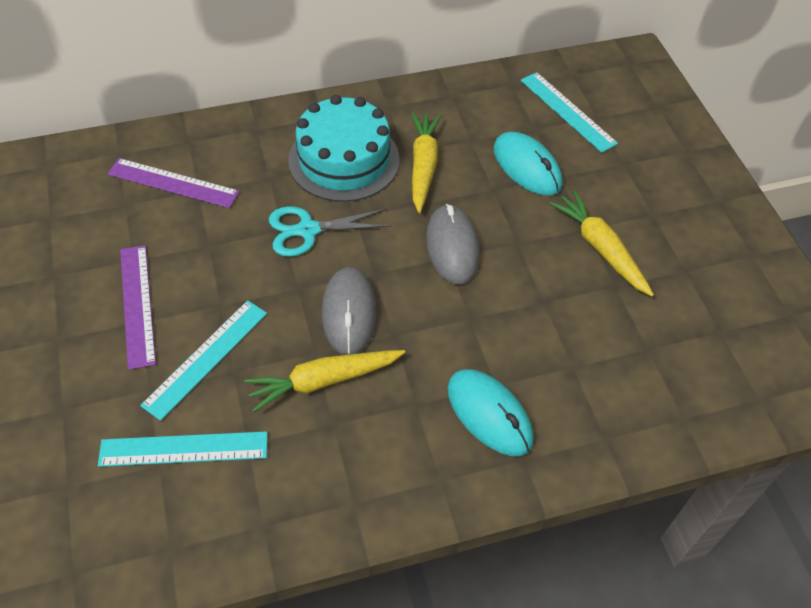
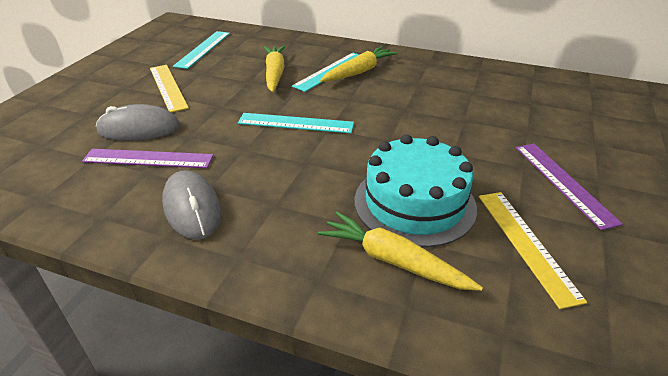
turquoise mouse: [448,369,534,456] [493,132,563,196] = 2 -> none = 0
turquoise scissors: [269,206,391,257] = 1 -> none = 0
yellow ruler: none = 0 -> [150,65,189,112] [479,192,587,309] = 2

